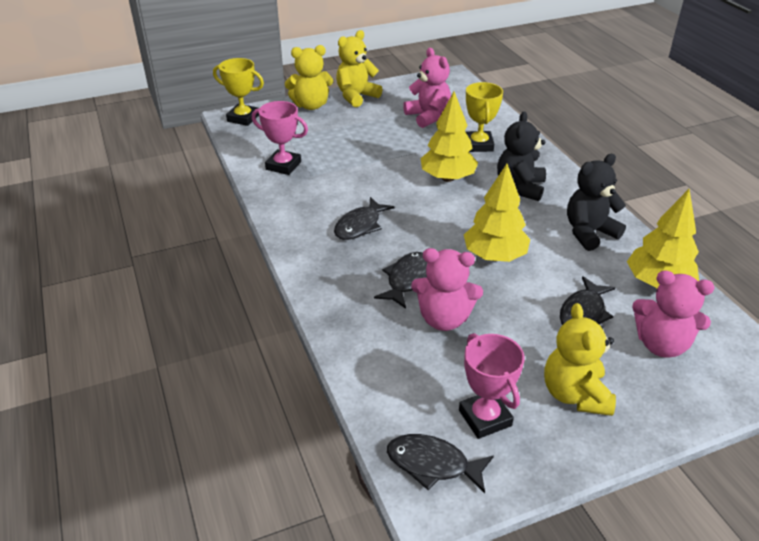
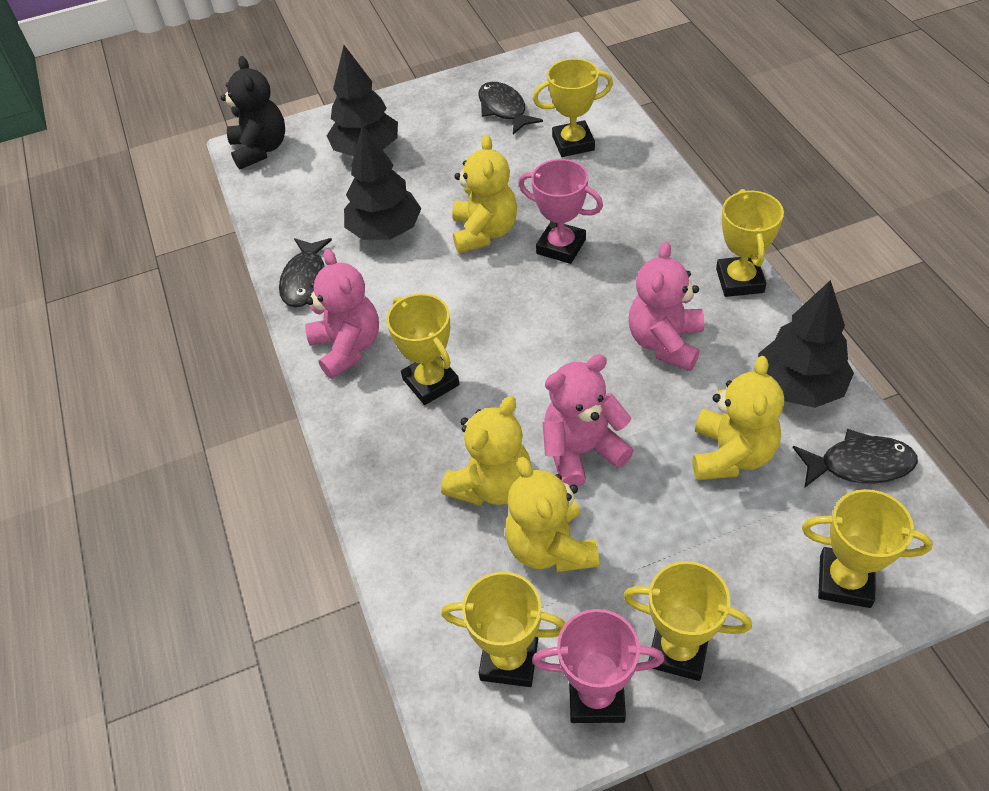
black fish: [334,197,395,240] [374,252,427,309] [387,434,494,493] [560,276,615,325] = 4 -> [279,238,332,307] [478,82,543,134] [793,429,918,487] = 3
black teddy bear: [497,111,546,201] [567,154,626,251] = 2 -> [221,56,285,170] = 1
black tree: none = 0 -> [327,45,398,156] [344,125,421,240] [758,280,854,408] = 3
yellow teddy bear: [285,45,333,110] [336,30,383,107] [544,303,616,416] = 3 -> [441,396,531,506] [452,135,517,253] [505,457,599,572] [693,356,784,480] = 4
yellow tree: [421,91,478,182] [464,164,530,262] [627,189,699,288] = 3 -> none = 0
yellow trophy: [213,58,264,126] [466,82,503,152] = 2 -> [387,293,459,405] [441,572,565,687] [533,58,613,157] [623,561,752,681] [716,189,784,297] [802,489,933,608] = 6

